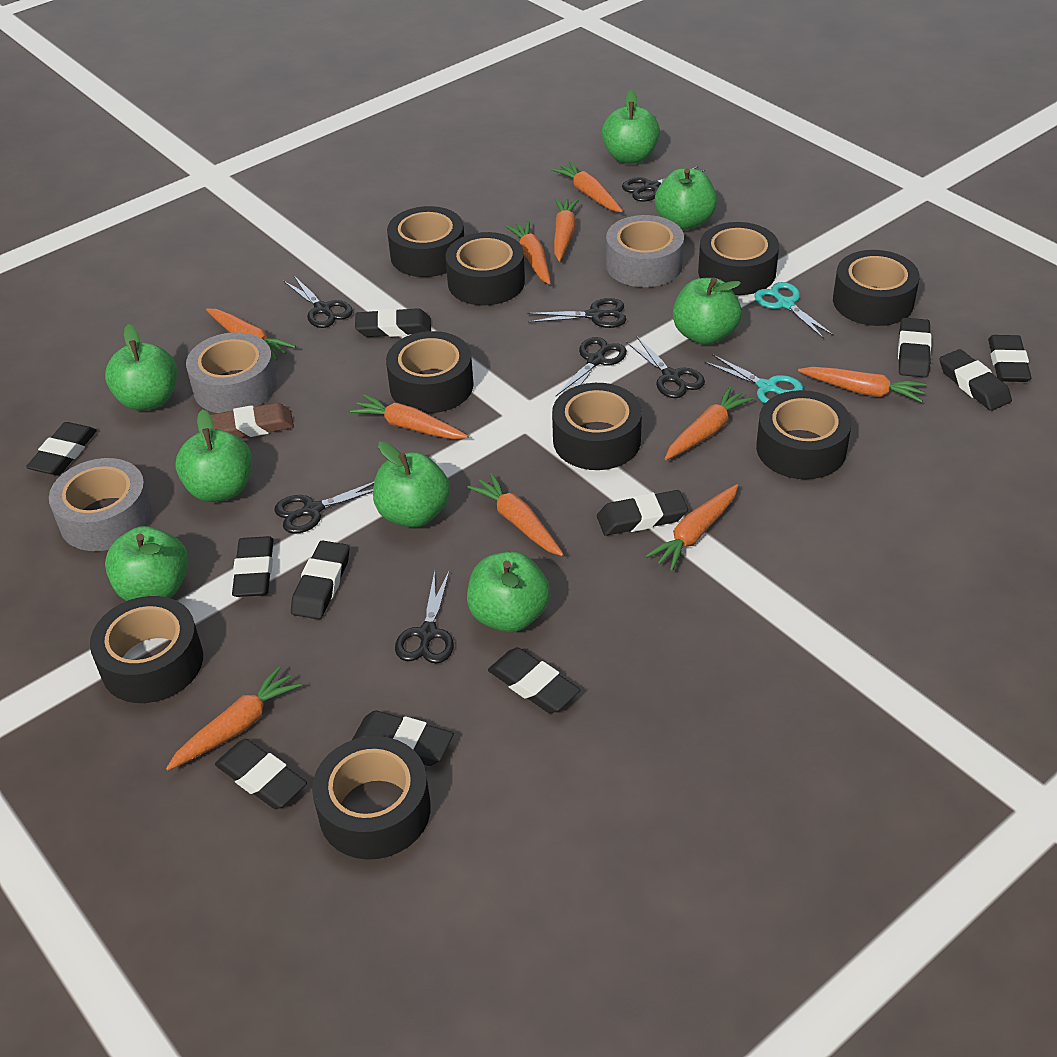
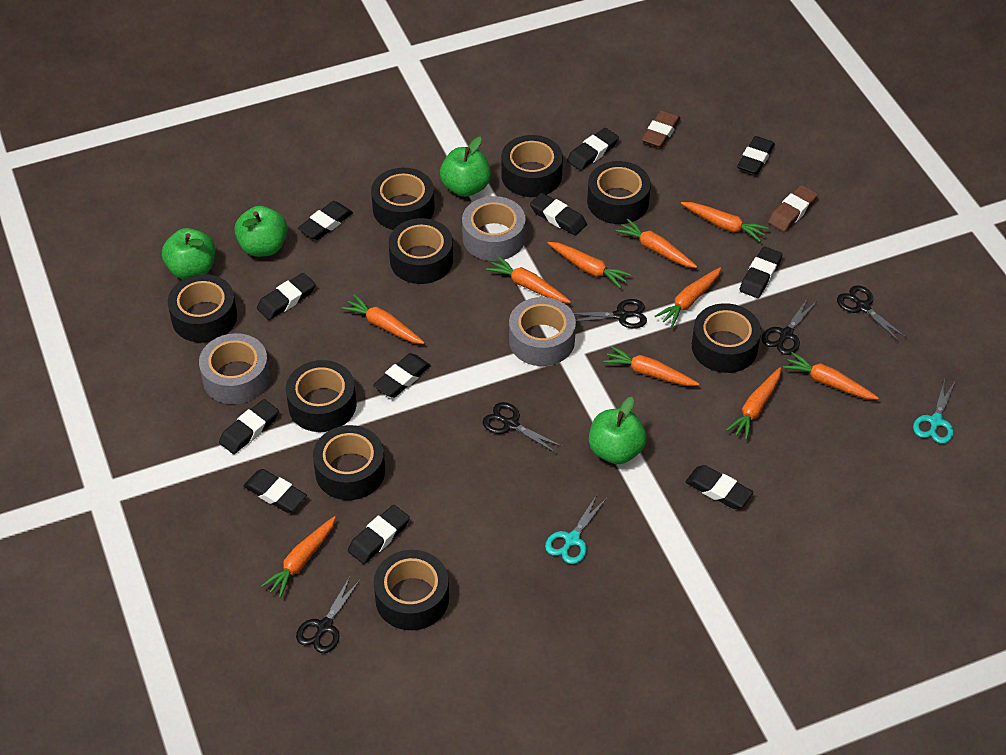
black scissors: [275,482,374,534] [283,275,353,328] [395,571,454,664] [527,298,627,328] [556,337,627,396] [622,166,705,202] [626,336,705,398] = 7 -> [296,577,360,653] [483,402,562,453] [574,299,647,329] [762,298,817,355] [837,285,906,341] = 5
brown eraser: [210,403,294,438] = 1 -> [642,110,681,148] [768,185,818,232] = 2
green apple: [105,324,177,411] [105,526,188,601] [175,409,252,502] [373,441,450,527] [467,551,550,632] [602,89,660,164] [655,168,717,230] [673,278,742,345] = 8 -> [162,228,215,279] [234,206,288,257] [440,137,491,197] [589,397,647,464] = 4

